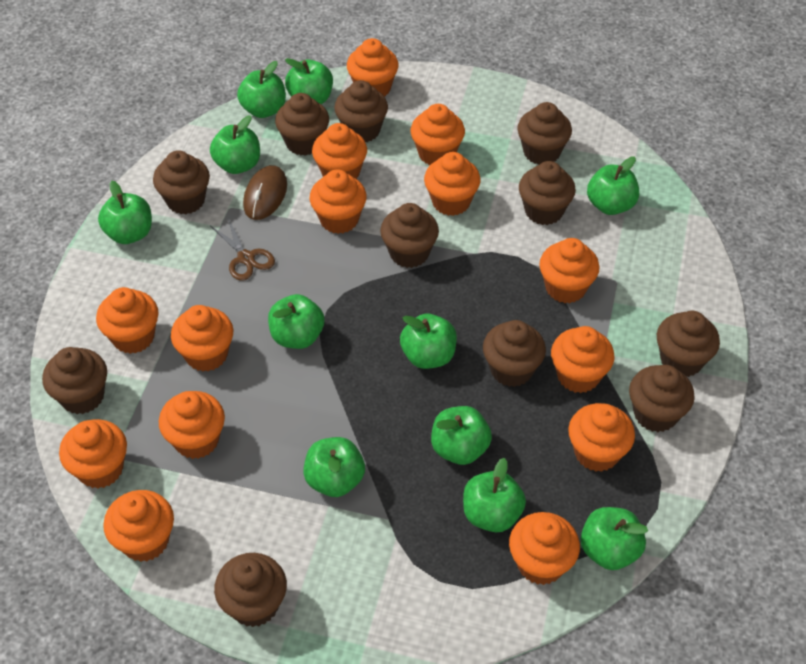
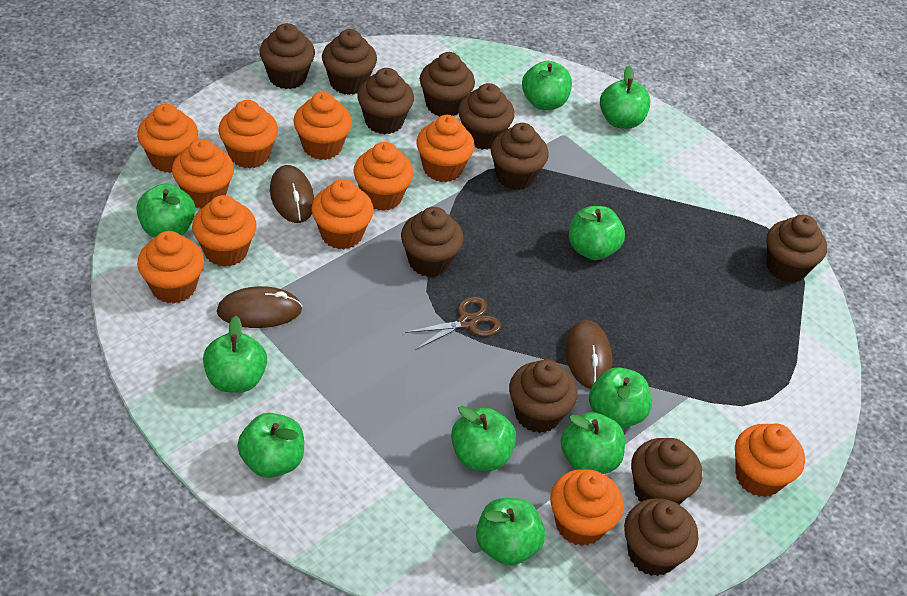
brown mouse: [243,165,287,220] = 1 -> [217,286,302,328] [270,165,314,223] [565,320,612,389] = 3
green apple: [98,181,152,244] [210,115,260,174] [237,61,286,118] [268,294,325,349] [285,58,333,104] [303,437,365,497] [400,314,457,369] [431,406,492,465] [463,458,526,532] [581,507,648,570] [587,157,639,215] = 11 -> [136,184,195,238] [203,316,267,393] [237,413,304,478] [451,406,516,471] [476,498,545,566] [522,61,572,110] [561,412,625,474] [569,206,625,260] [589,368,652,428] [600,66,651,129] = 10
orange cupcake: [59,419,127,488] [96,287,159,354] [103,490,174,562] [159,391,225,459] [171,305,233,371] [309,169,367,234] [312,123,367,179] [347,38,399,97] [411,104,465,165] [424,152,481,216] [509,512,580,585] [539,238,600,303] [551,326,615,393] [568,403,635,472] = 14 -> [137,104,198,173] [137,231,204,304] [172,139,234,209] [192,195,257,267] [218,100,278,169] [293,92,352,160] [311,179,374,249] [353,142,414,211] [416,115,475,182] [550,469,624,546] [735,424,805,497] = 11

